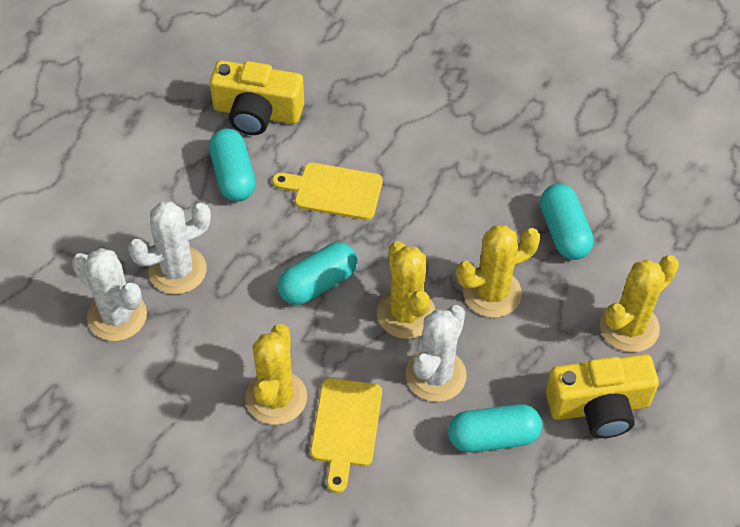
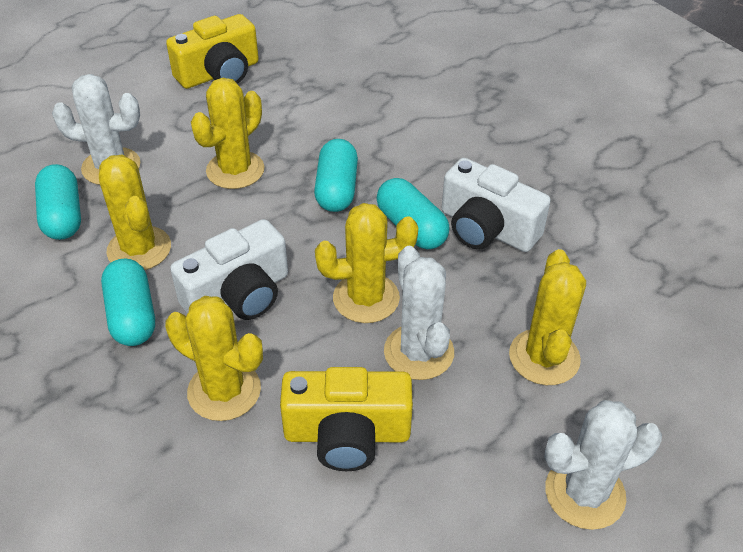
white camera: none = 0 -> [170,219,288,320] [442,158,551,252] = 2
yellow cactus: [245,324,307,425] [377,241,436,339] [457,225,541,318] [600,255,679,352] = 4 -> [99,155,171,270] [165,296,263,421] [191,78,265,189] [315,203,418,323] [509,249,586,385] = 5
yellow cutting board: [272,163,383,220] [310,378,382,493] = 2 -> none = 0

